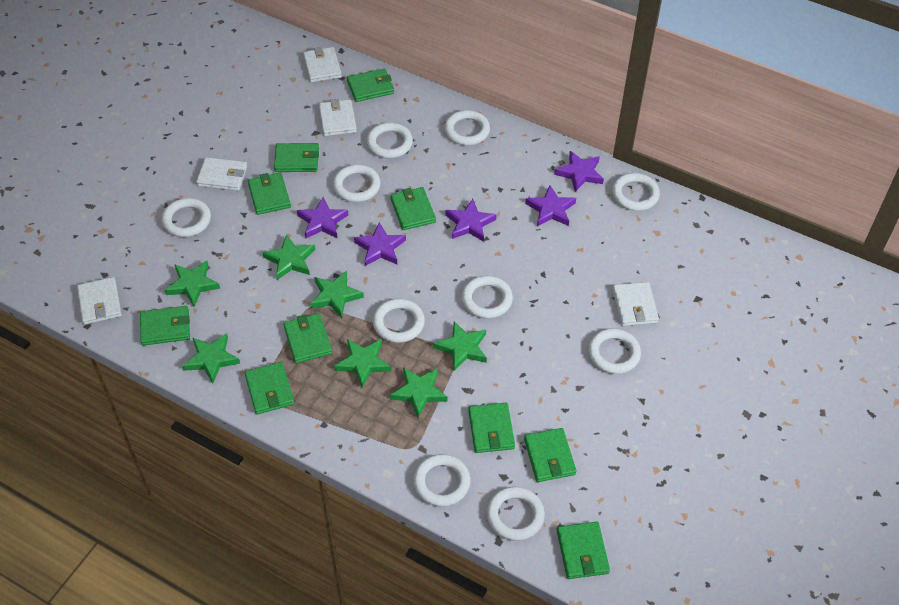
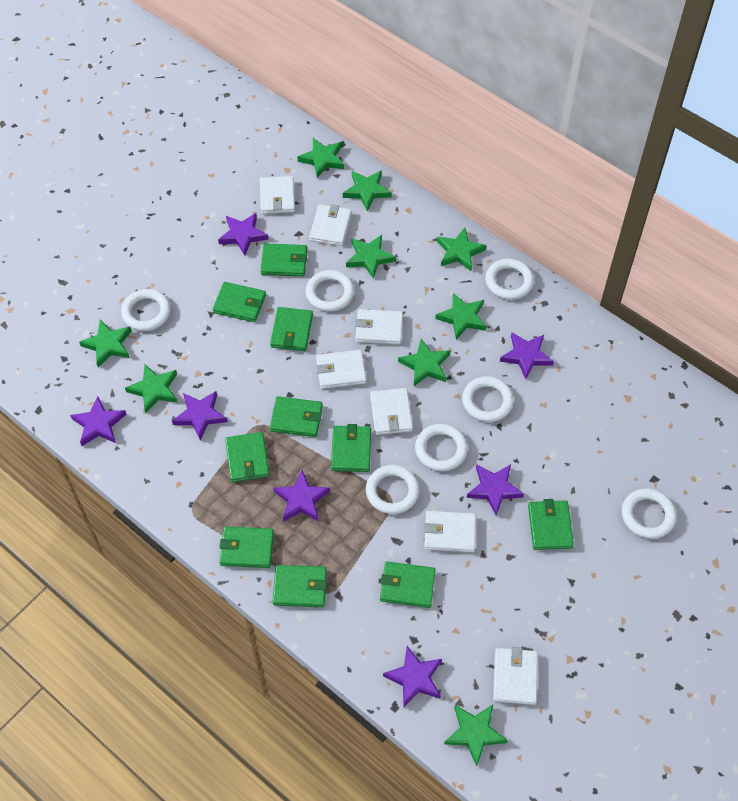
green star: [165,261,220,307] [183,333,240,383] [263,234,315,280] [310,270,364,318] [334,339,391,387] [390,367,447,418] [434,321,487,371] = 7 -> [79,320,132,367] [125,364,178,413] [297,138,344,178] [343,170,392,211] [346,235,396,279] [398,339,450,386] [435,293,487,340] [437,228,487,272] [444,705,508,766] = 9
purple star: [297,197,348,239] [354,222,406,266] [446,199,497,242] [525,185,576,226] [554,151,604,192] = 5 -> [70,396,127,446] [172,391,228,440] [218,213,269,255] [273,470,330,522] [383,646,442,707] [467,464,524,515] [500,332,554,379] = 7
white ring: [162,198,211,237] [333,164,381,202] [366,123,413,158] [373,299,425,343] [413,454,470,507] [444,110,490,145] [462,276,513,319] [487,487,545,541] [588,328,641,374] [612,173,660,211] = 10 -> [121,289,171,331] [305,270,354,312] [366,465,419,514] [415,424,468,471] [462,376,514,422] [485,259,534,300] [622,488,676,539] = 7
white wallet: [77,277,121,325] [196,157,247,191] [303,47,342,83] [319,99,357,136] [612,282,659,326] = 5 -> [260,176,295,214] [309,204,352,246] [316,350,366,389] [355,309,403,345] [370,388,413,435] [424,511,476,552] [493,647,538,705] = 7

